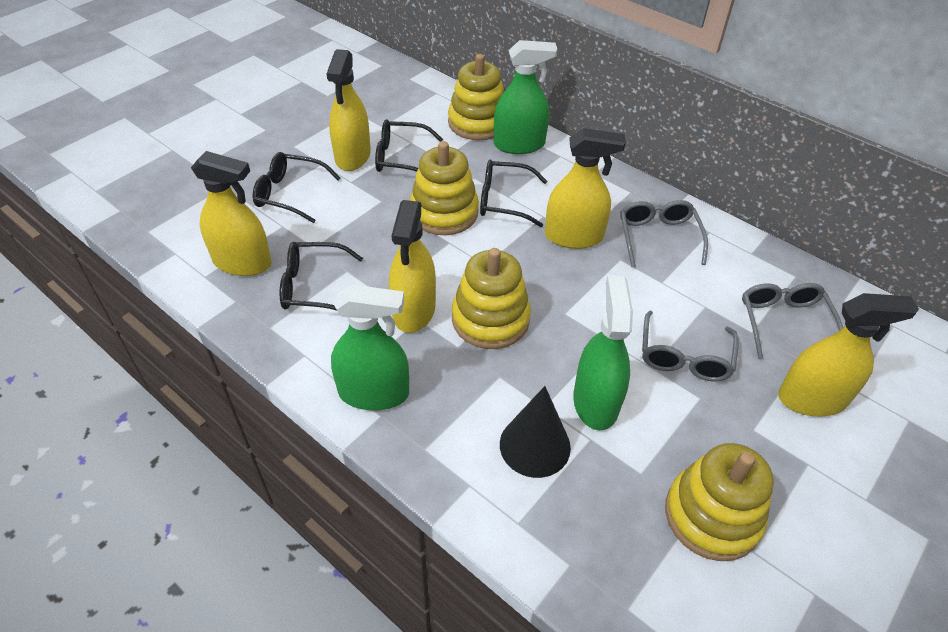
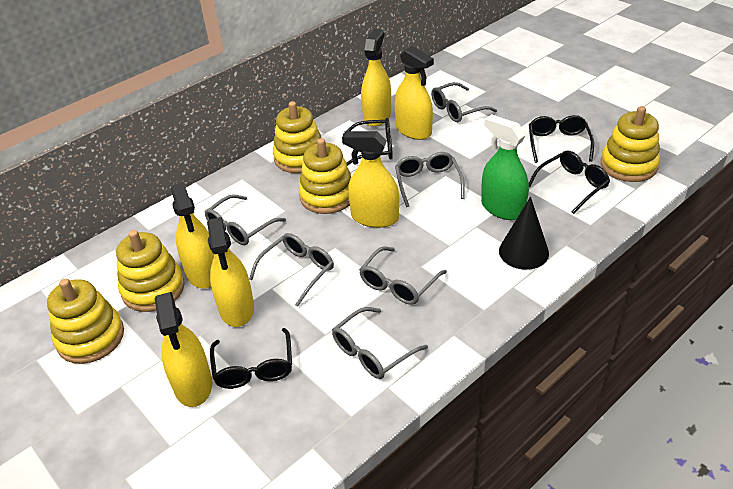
green spray bottle: [331,284,409,410] [494,40,557,154] [573,275,633,430] = 3 -> [481,114,529,220] = 1
grey glasses: [620,200,708,267] [642,311,739,382] [742,283,843,359] = 3 -> [205,194,286,245] [249,233,334,307] [332,307,428,379] [359,247,447,305] [395,152,465,207] [431,82,497,122] = 6
yellow spray bottle: [191,151,271,276] [327,49,371,171] [389,200,436,333] [545,128,626,249] [778,293,919,416] = 5 -> [155,292,212,407] [171,182,214,288] [207,217,254,327] [342,131,399,228] [361,29,391,127] [394,46,434,140] = 6
yellow stacking toy: [410,141,479,235] [448,54,504,140] [452,248,531,349] [665,443,774,561] = 4 -> [47,279,124,364] [116,230,185,312] [273,101,321,173] [299,138,351,214] [601,106,660,182] = 5

